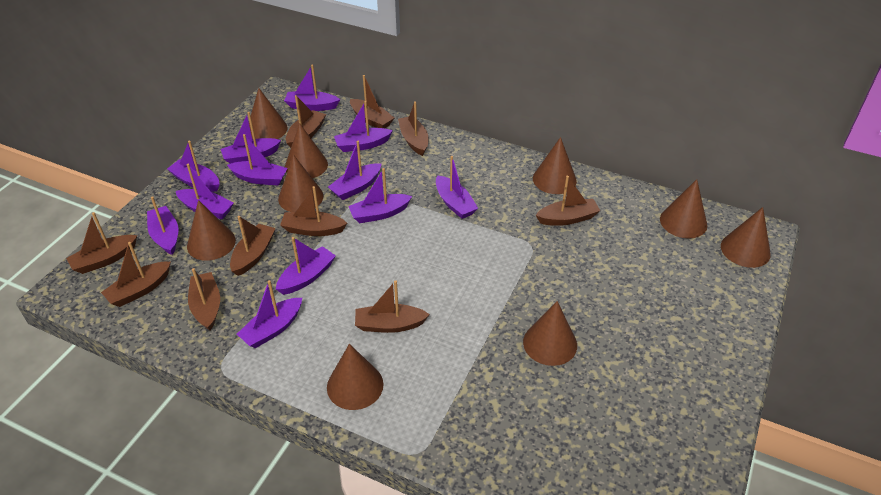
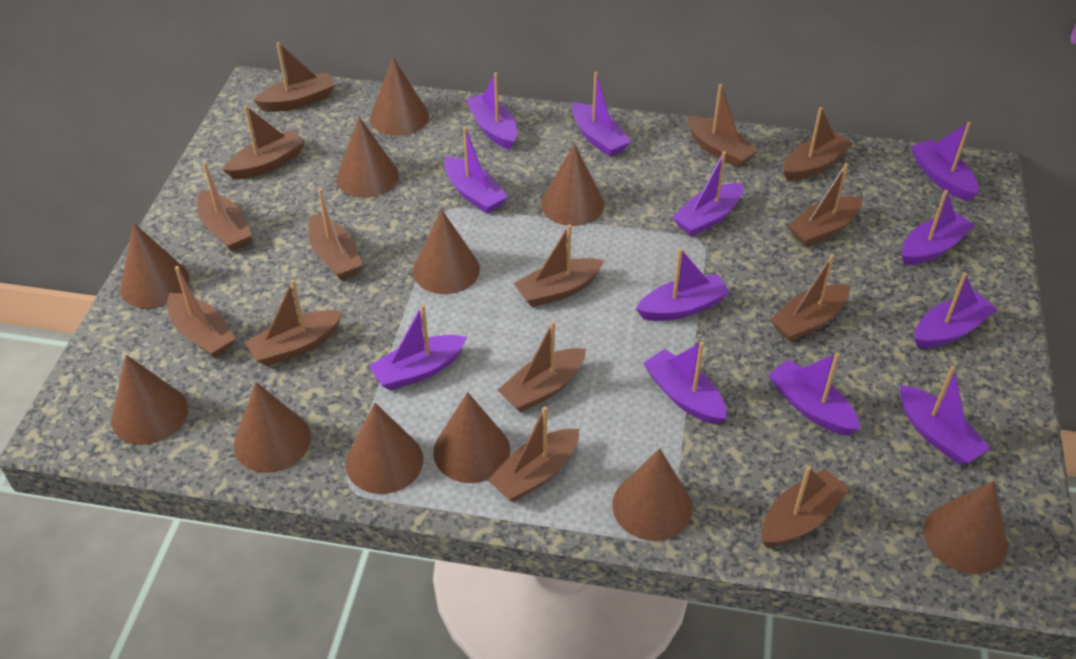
brown boat: [66,212,137,274] [101,242,171,307] [188,268,220,330] [230,216,276,276] [280,186,347,236] [286,95,326,148] [350,75,394,128] [355,280,430,333] [398,101,428,156] [536,176,600,226] = 10 -> [167,266,236,358] [197,162,252,251] [223,106,305,180] [245,280,343,366] [253,42,335,112] [308,188,363,280] [488,406,579,502] [497,321,586,412] [514,224,604,307] [687,84,758,167] [762,466,850,547] [770,254,850,341] [783,107,853,181] [787,163,862,247] = 14
brown cone: [187,200,236,261] [249,88,287,139] [278,155,323,212] [285,123,328,178] [327,344,383,410] [523,301,577,366] [533,137,577,194] [660,179,707,239] [721,207,771,268] = 9 -> [111,355,188,445] [120,223,190,309] [234,382,311,473] [336,117,399,198] [346,403,423,494] [370,58,429,136] [413,209,480,294] [433,392,510,483] [541,144,604,226] [612,449,692,541] [923,481,1007,574] = 11

